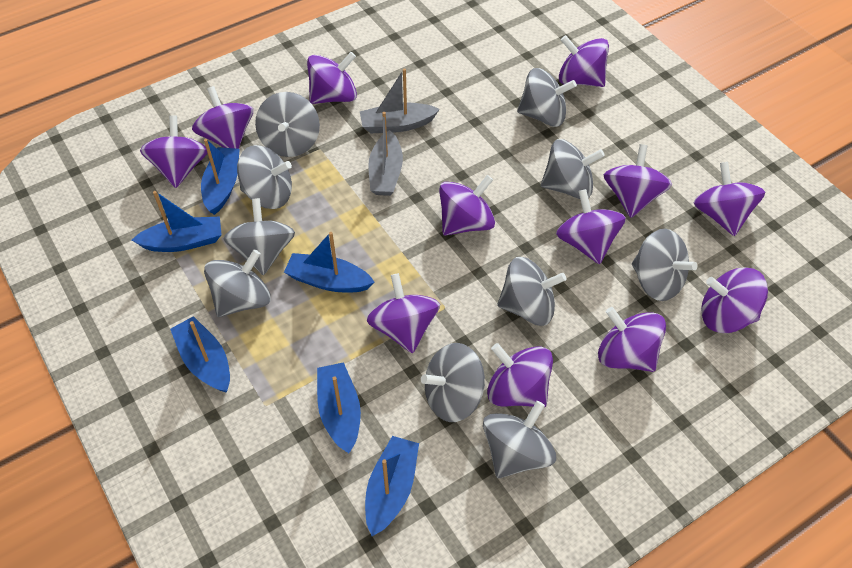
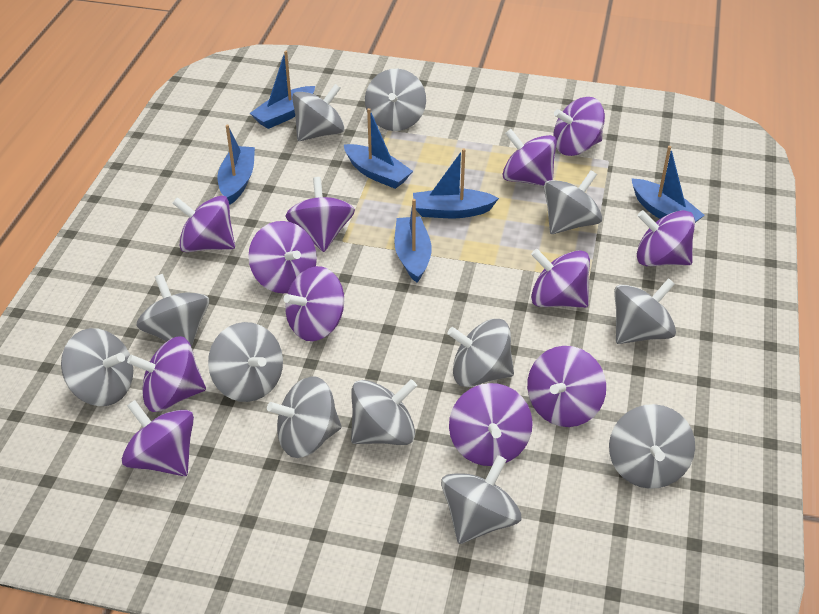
grey boat: [360,68,440,133] [368,112,403,196] = 2 -> none = 0
grey spinning top: [204,249,271,317] [223,198,295,275] [237,145,292,209] [255,92,320,157] [421,343,485,422] [483,401,556,478] [497,257,566,326] [517,68,577,127] [541,139,605,199] [632,229,697,301] = 10 -> [61,328,133,406] [136,274,209,348] [208,322,283,402] [267,376,342,458] [292,84,345,141] [351,379,417,445] [365,69,426,131] [441,455,521,544] [447,319,514,387] [544,170,602,234] [609,404,695,489] [614,278,676,344] = 12

